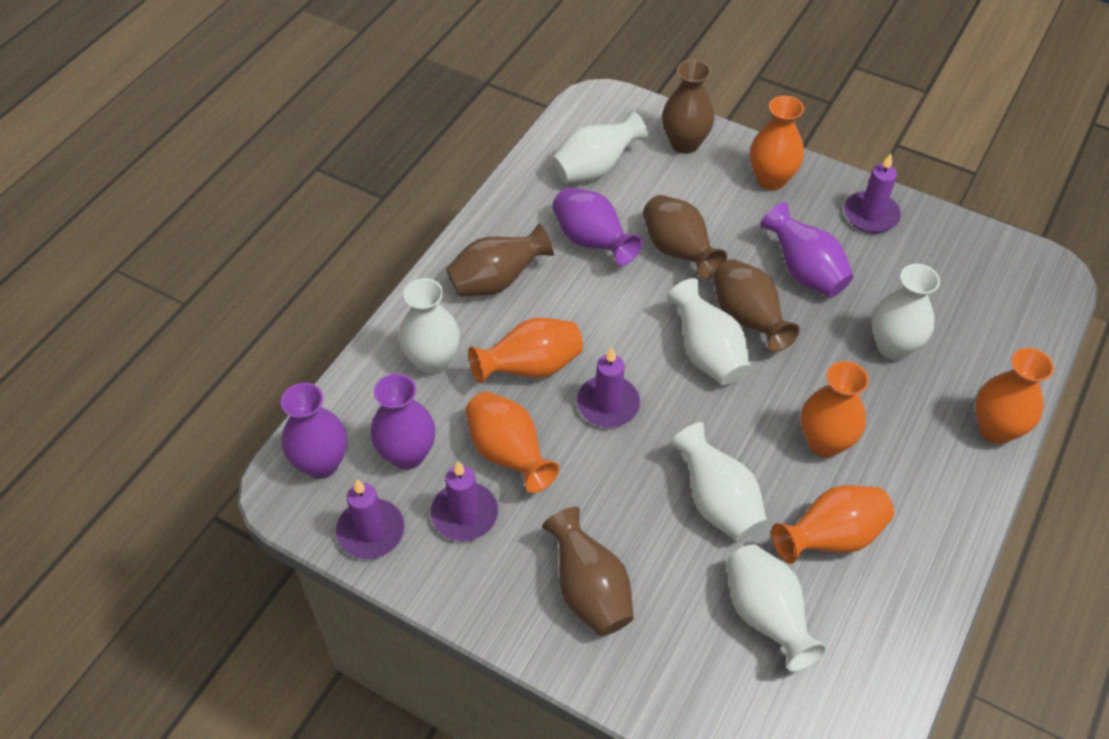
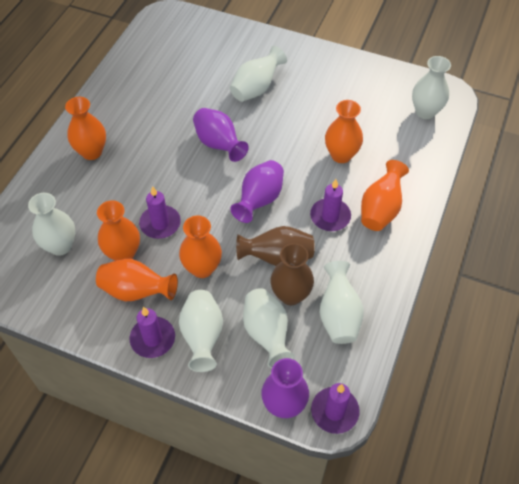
brown vase: [446,224,554,297] [542,507,634,636] [643,195,727,279] [662,60,715,154] [713,259,800,352] = 5 -> [236,226,315,266] [270,243,314,305] = 2
purple vase: [281,383,347,479] [371,374,435,470] [552,188,642,266] [760,202,854,297] = 4 -> [193,108,249,162] [230,160,284,223] [261,358,309,418] = 3

